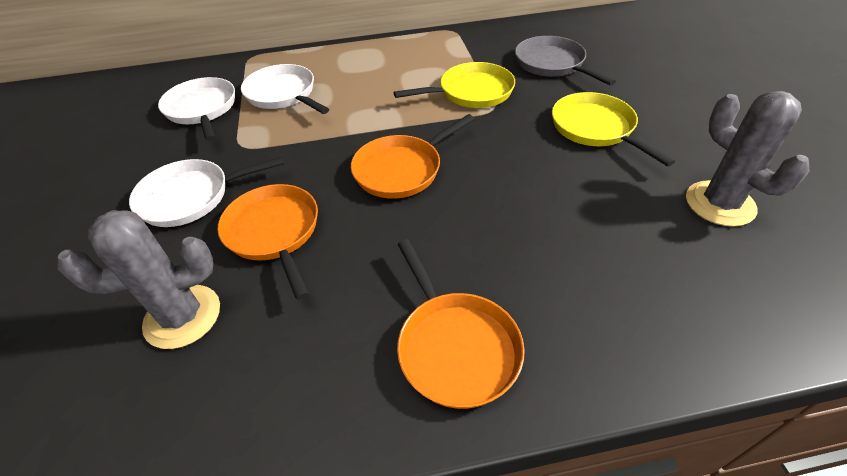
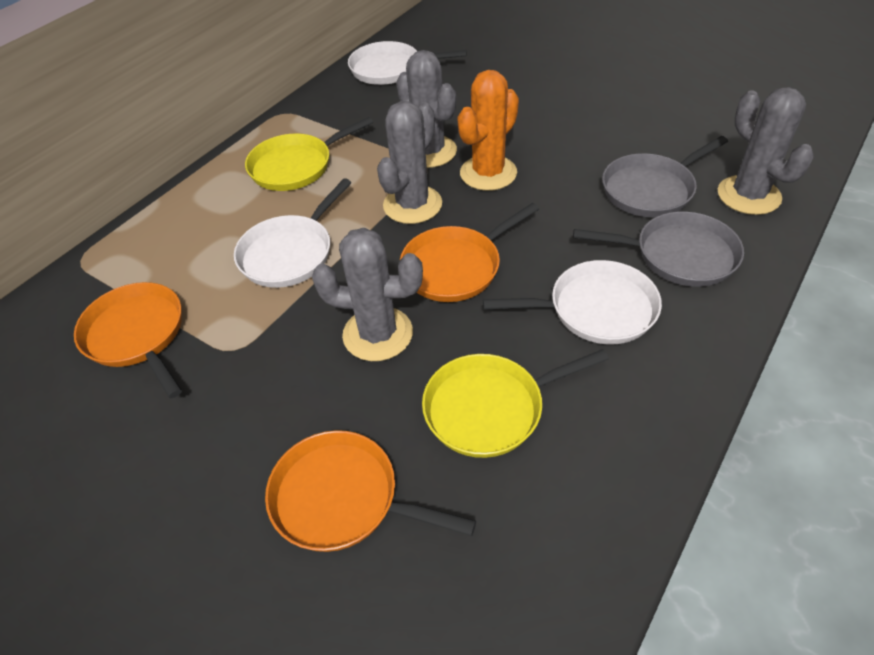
grey cactus: [58,210,220,349] [686,91,809,227] = 2 -> [312,228,423,361] [377,101,442,224] [396,50,457,168] [718,87,814,215] = 4
grey pan: [515,36,616,85] = 1 -> [573,212,744,287] [602,136,728,217] = 2
orange cactus: none = 0 -> [457,70,519,191] = 1

